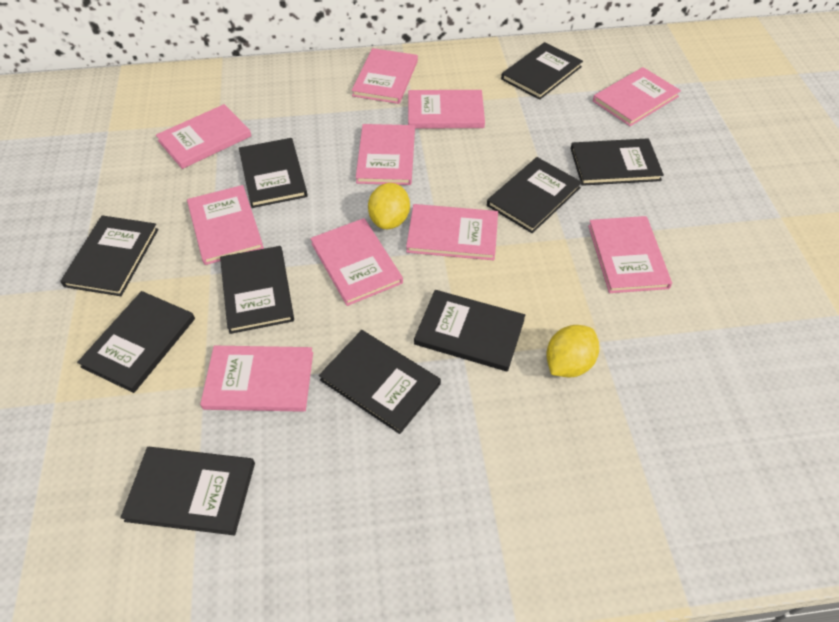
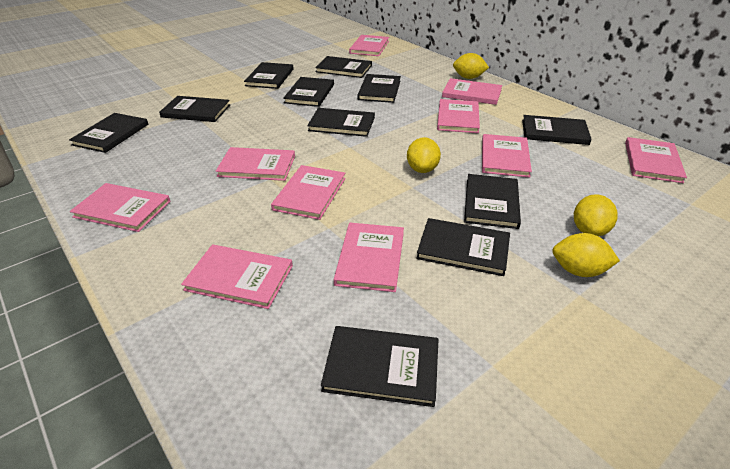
black book: [60,215,158,296] [77,291,195,393] [120,447,255,535] [220,246,294,334] [239,138,308,208] [319,330,441,434] [414,290,525,372] [487,157,582,233] [501,42,583,100] [571,138,664,186] = 10 -> [69,113,148,153] [159,96,230,122] [244,62,294,89] [283,77,334,107] [307,108,375,137] [315,56,372,78] [321,326,439,407] [357,74,401,103] [416,218,510,276] [464,174,521,229] [522,115,592,145] = 11
yellow lemon: [368,183,410,229] [546,325,599,378] = 2 -> [407,137,441,173] [453,53,489,79] [552,233,620,277] [574,194,618,236] = 4

